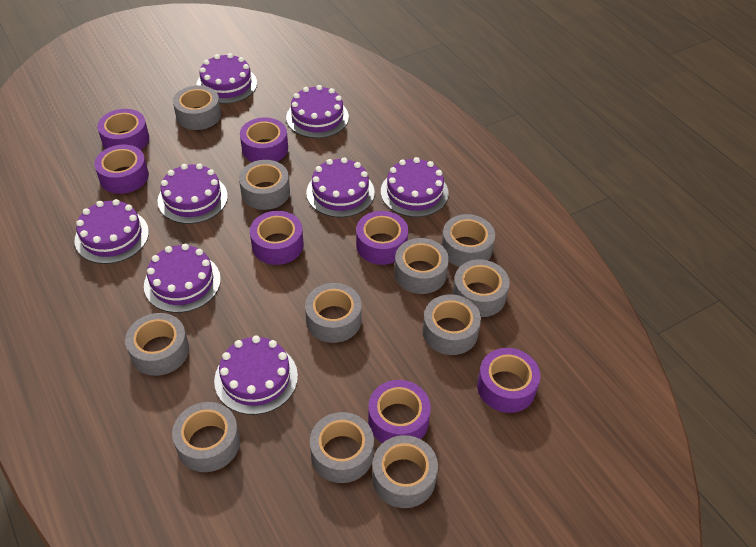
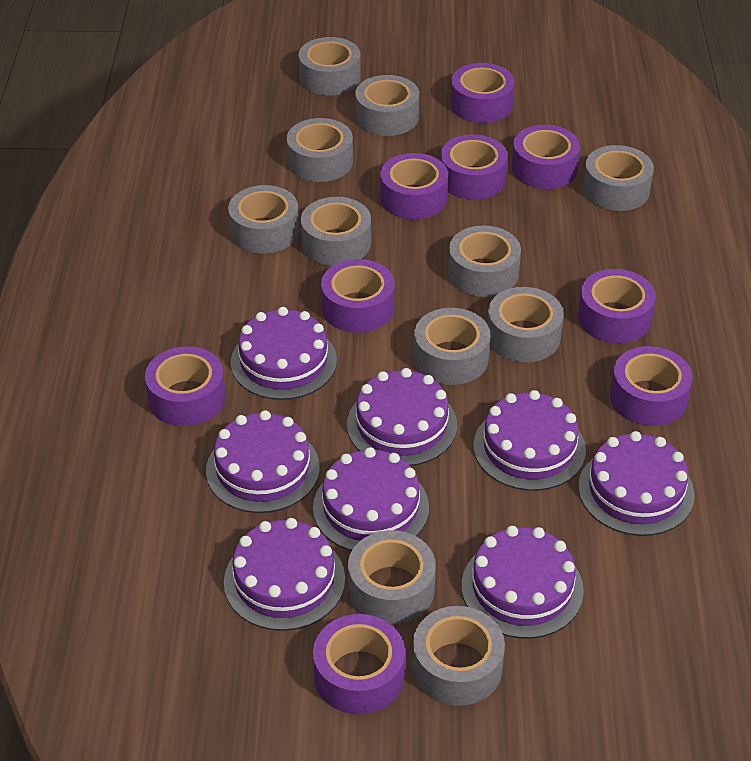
purple tape: [94,145,149,194] [97,109,149,150] [240,117,288,162] [250,211,303,265] [356,211,408,265] [368,380,431,443] [477,348,540,413] = 7 -> [145,346,226,426] [313,614,405,714] [321,259,394,333] [380,153,448,219] [440,134,508,200] [450,63,515,123] [512,125,580,189] [578,269,656,343] [610,346,693,426] = 9

